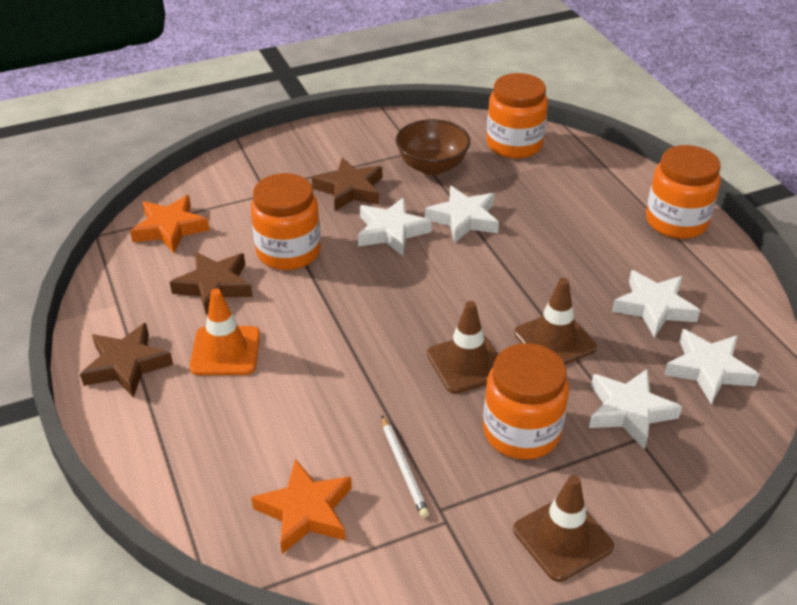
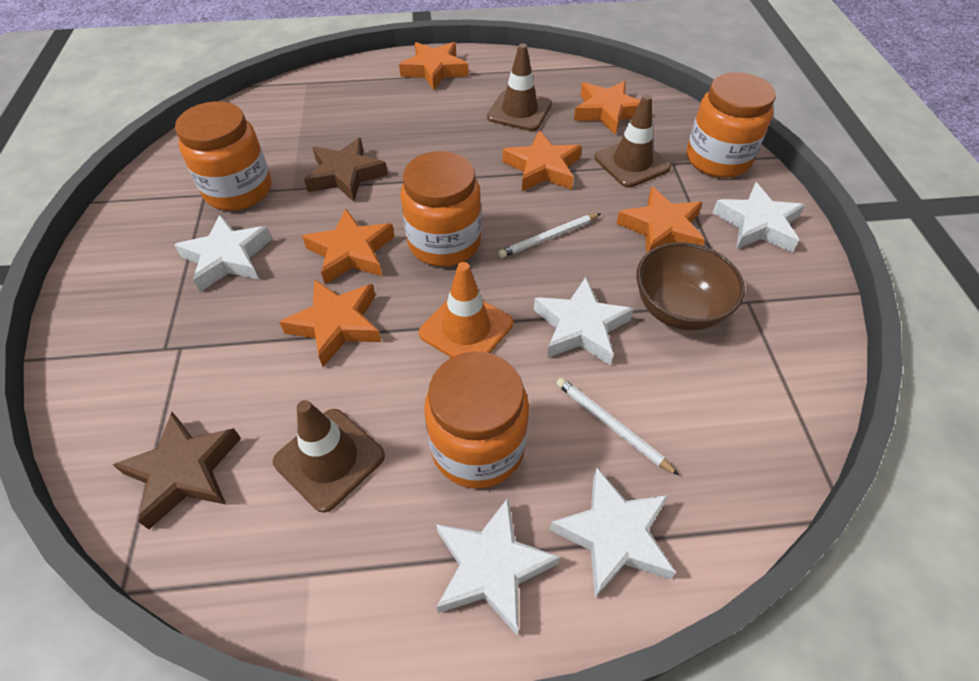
brown star: [80,323,173,398] [170,252,253,316] [312,158,382,211] = 3 -> [113,412,241,529] [304,138,388,202] = 2
orange star: [130,195,210,253] [251,459,352,554] = 2 -> [279,279,381,367] [302,209,394,284] [399,42,469,90] [502,130,582,191] [574,81,641,135] [616,187,705,253] = 6
white pencil: [382,416,429,518] = 1 -> [498,214,600,258] [556,378,679,475] = 2

